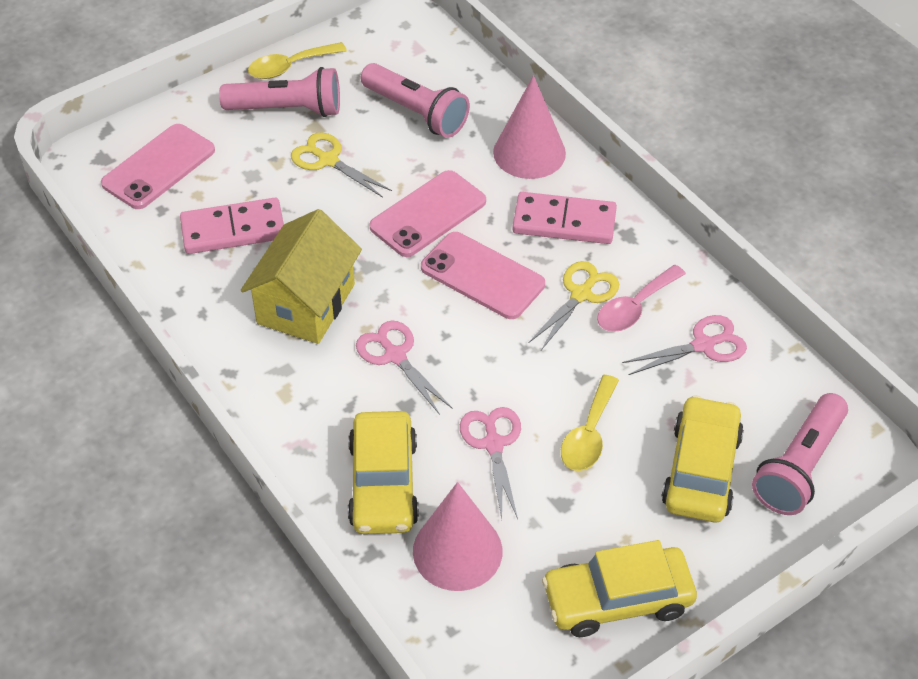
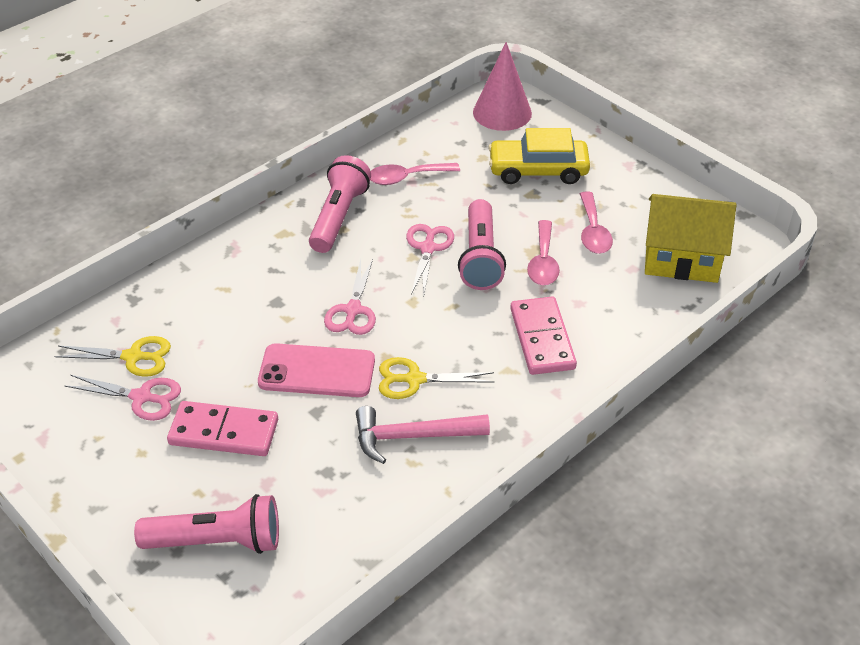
pink cone: [413,482,502,591] [493,75,566,179] = 2 -> [473,42,532,131] = 1
pink hammer: none = 0 -> [356,406,490,464] = 1
pink phone: [101,124,215,209] [369,170,486,257] [421,232,545,319] = 3 -> [258,343,375,397] = 1
pink spoon: [597,265,686,332] = 1 -> [370,163,460,185] [527,220,560,285] [580,191,613,254] = 3
yellow car: [348,411,419,534] [542,540,697,637] [661,395,744,523] = 3 -> [488,128,590,184] = 1
yellow spoon: [248,42,347,79] [561,375,619,471] = 2 -> none = 0

